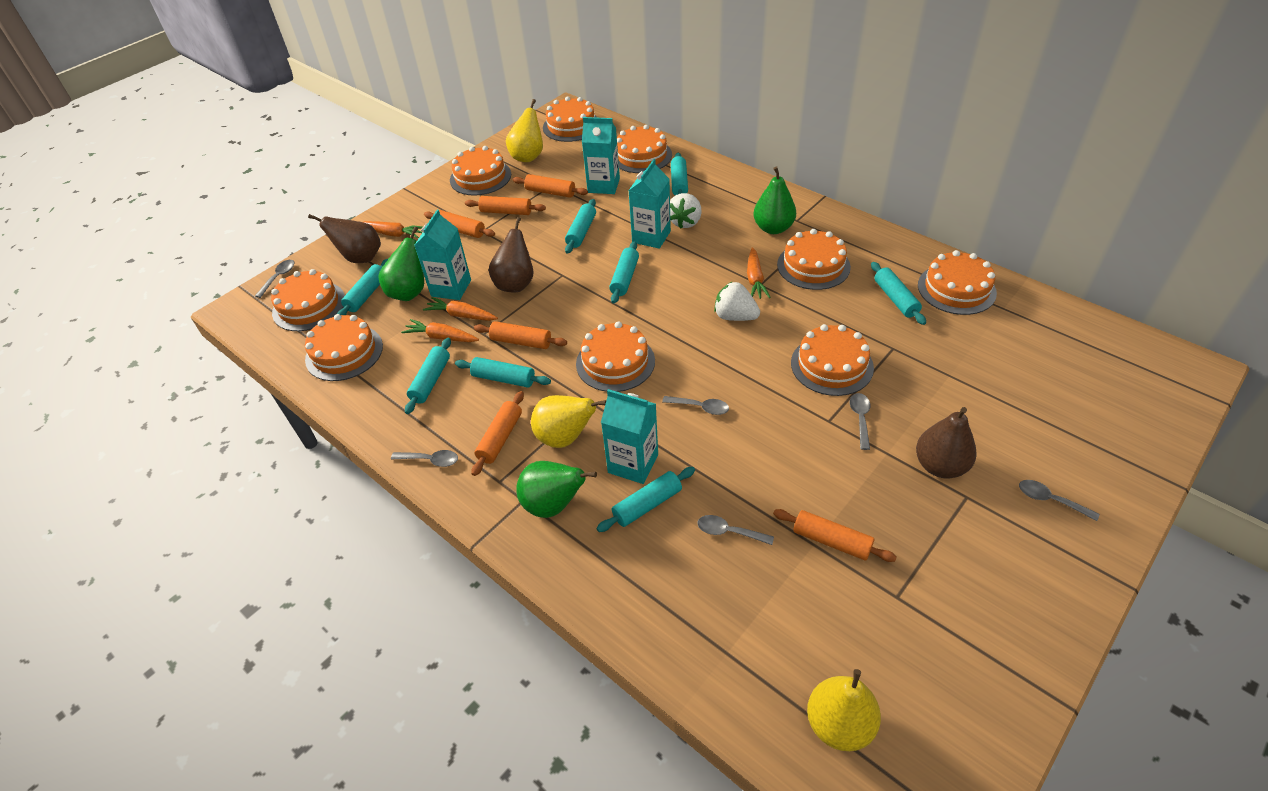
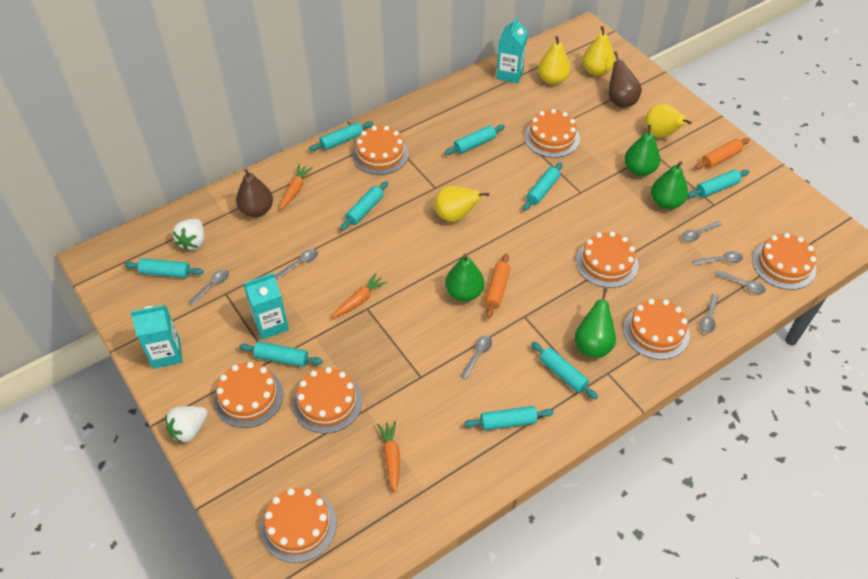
brown pear: [308,214,381,263] [489,217,534,292] [916,407,977,479] = 3 -> [236,169,273,217] [608,51,642,108] = 2
green pear: [378,226,424,301] [516,461,597,518] [754,166,796,234] = 3 -> [445,254,484,302] [575,288,616,358] [624,125,660,176] [651,161,688,209] = 4
grey spoon: [255,260,294,298] [391,450,458,467] [662,396,729,415] [698,515,774,545] [850,393,870,450] [1019,480,1100,521] = 6 -> [188,270,229,306] [275,249,318,280] [461,336,492,379] [682,221,722,242] [693,251,743,265] [699,294,719,333] [715,270,766,294] = 7
orange cake: [271,269,345,331] [305,314,383,381] [450,146,511,196] [543,97,598,142] [576,322,655,392] [617,125,672,173] [777,229,851,290] [791,324,874,396] [918,250,997,315] = 9 -> [214,362,283,428] [261,488,337,563] [293,367,362,434] [352,126,408,175] [524,109,580,158] [576,231,638,288] [623,299,690,360] [752,233,816,290] = 8
orange carrot: [364,221,423,238] [401,319,479,342] [423,297,498,321] [747,247,771,299] = 4 -> [280,164,313,210] [332,273,388,318] [377,421,400,493] = 3
orange rolling pin: [424,210,495,238] [465,196,546,215] [472,391,524,476] [474,321,567,349] [512,174,588,198] [773,509,897,562] = 6 -> [485,253,511,318] [695,138,750,169] = 2
turquoise carton: [414,210,471,300] [582,117,620,194] [601,389,658,484] [628,159,671,249] = 4 -> [130,305,182,369] [243,273,289,340] [496,17,528,83] = 3
turquoise rolling pin: [337,259,388,315] [405,338,451,414] [455,357,551,388] [565,199,596,254] [596,467,695,532] [609,242,639,304] [671,153,688,195] [871,262,926,325] = 8 -> [124,258,204,278] [239,341,323,367] [309,121,373,151] [340,181,388,230] [444,125,505,155] [464,406,554,430] [523,162,562,210] [531,342,598,399] [688,170,749,198] = 9
yellow pear: [506,99,543,162] [531,395,606,448] [807,669,881,751] = 3 -> [434,186,489,222] [538,36,571,85] [583,26,615,76] [645,103,692,138] = 4

